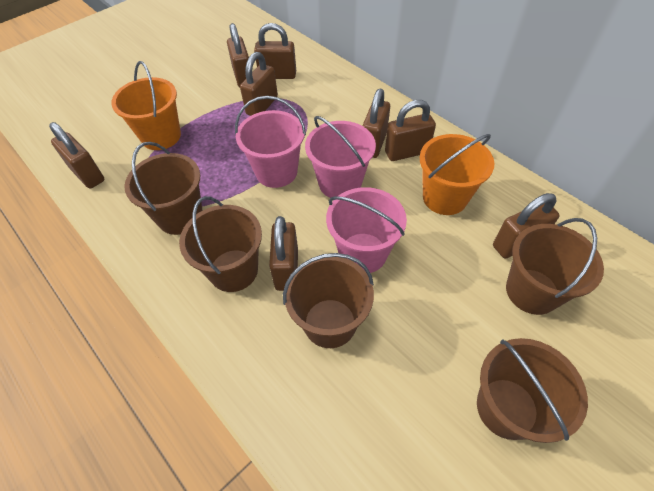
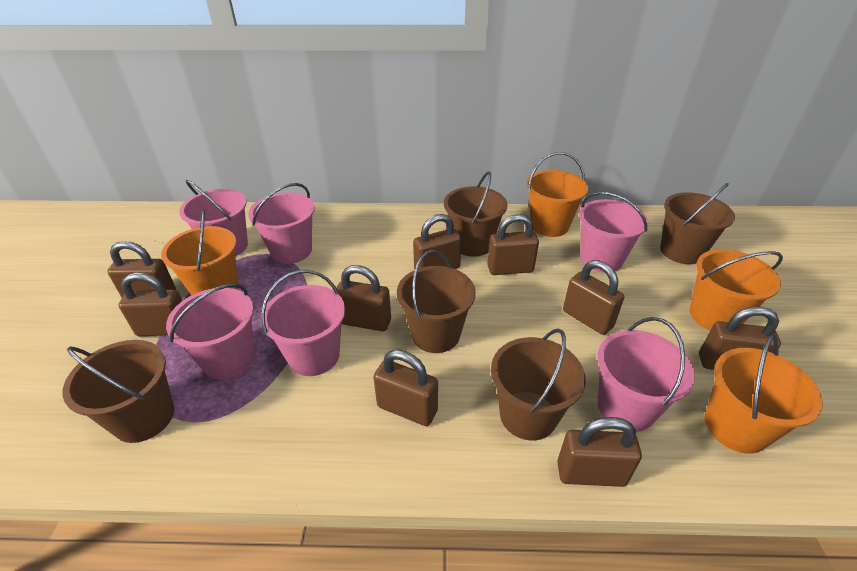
brown padlock: [49,122,104,189] [227,23,249,87] [240,52,278,116] [254,23,296,79] [269,216,298,291] [362,89,390,158] [385,100,436,161] [493,193,560,259] = 8 -> [107,241,176,298] [119,272,183,336] [337,265,391,332] [373,349,438,426] [413,214,462,269] [487,214,539,275] [557,417,642,487] [563,260,624,335] [699,306,781,370] = 9
orange bucket: [111,61,181,150] [420,134,494,215] = 2 -> [161,210,238,295] [526,152,588,237] [690,249,783,330] [705,334,823,454] = 4
pink bucket: [235,96,306,188] [305,116,376,198] [326,187,407,273] = 3 -> [166,284,255,379] [179,180,248,256] [248,183,315,264] [261,270,345,376] [579,192,648,273] [597,317,695,432] = 6

